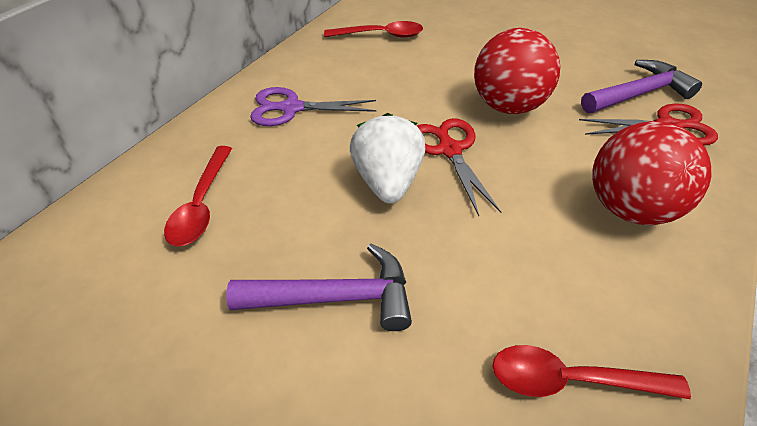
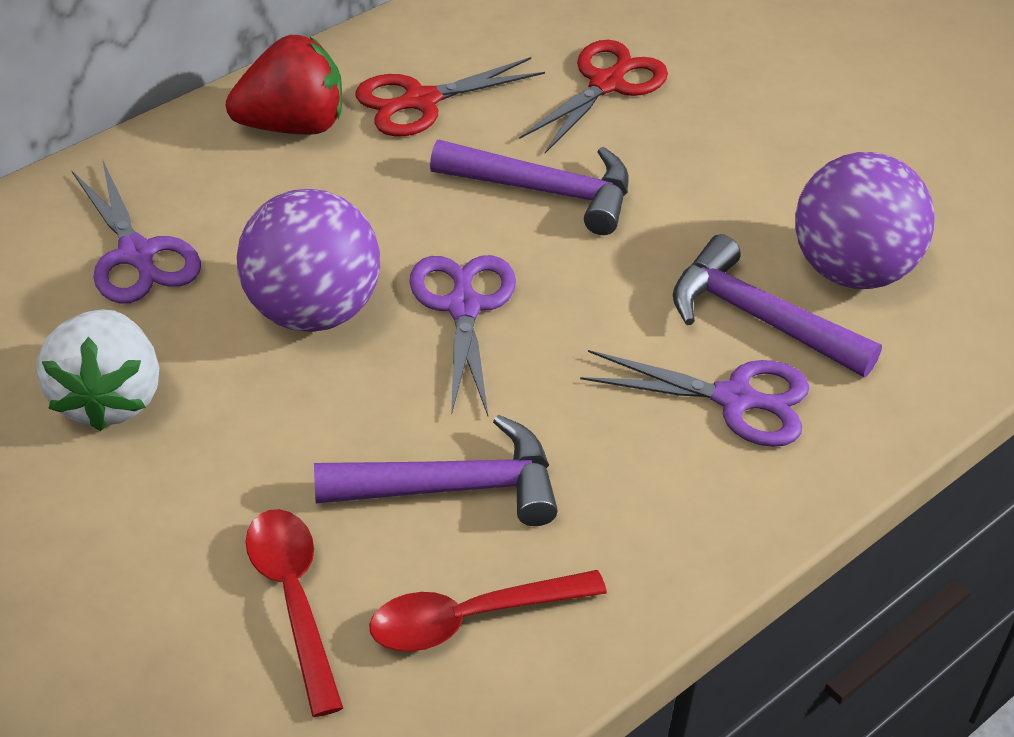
purple ball: none = 0 -> [237,189,380,332] [795,152,935,289] = 2
purple hammer: [227,243,412,331] [581,60,702,113] = 2 -> [314,415,558,526] [430,140,629,235] [673,234,882,377] = 3
purple scissors: [250,87,376,126] = 1 -> [71,159,201,304] [409,255,516,416] [580,350,809,447] = 3
red ball: [474,28,560,114] [592,121,712,225] = 2 -> none = 0
red spoon: [164,146,232,247] [324,21,423,38] [492,345,691,399] = 3 -> [246,509,343,717] [369,570,607,652] = 2
red strawberry: none = 0 -> [226,35,342,135] = 1

